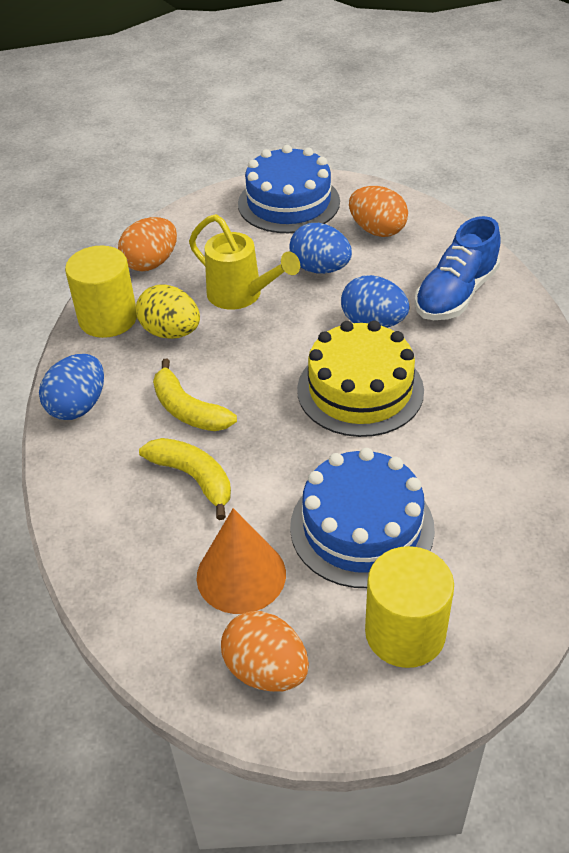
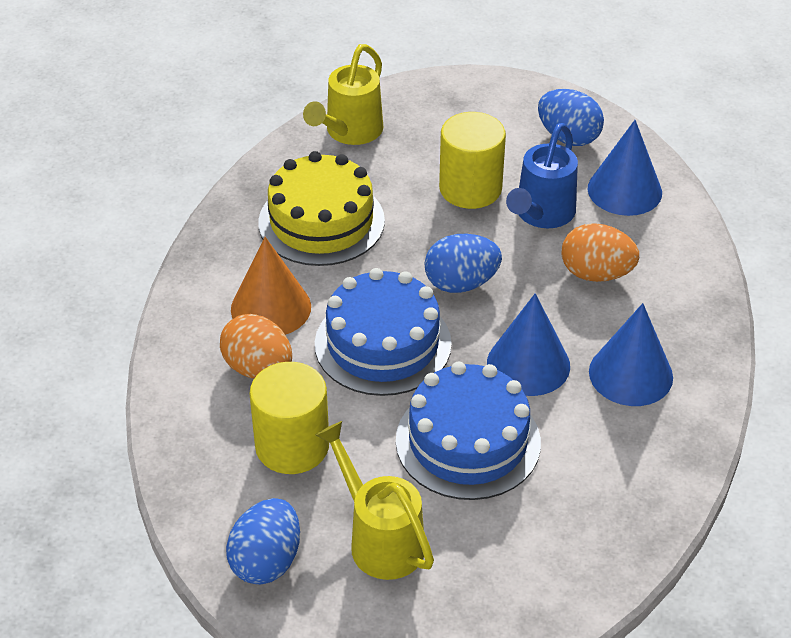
blue cone: none = 0 -> [487,293,570,396] [588,120,662,216] [589,303,673,406] = 3
blue shoe: [415,216,501,320] = 1 -> none = 0
blue watering can: none = 0 -> [506,123,578,228] = 1
orange egg: [118,217,177,271] [221,611,309,692] [349,186,408,237] = 3 -> [220,314,292,379] [561,223,639,282] = 2
yellow banana: [139,438,231,520] [153,359,237,431] = 2 -> none = 0
yellow egg: [136,285,200,339] = 1 -> none = 0
yellow watering can: [189,214,300,310] = 1 -> [303,44,383,145] [315,421,434,580] = 2

